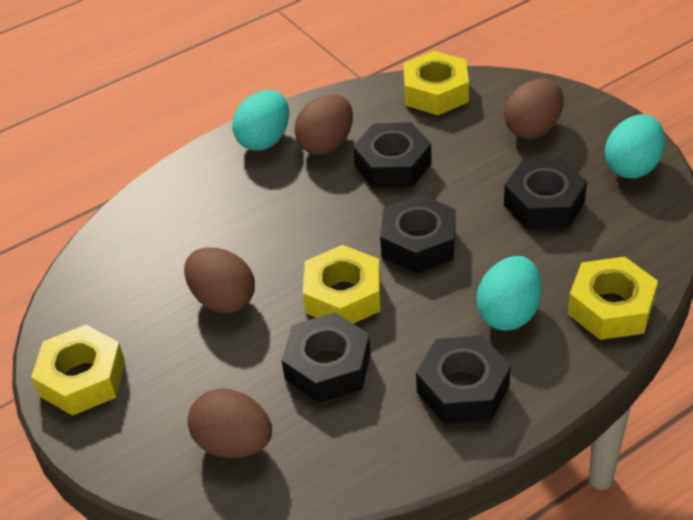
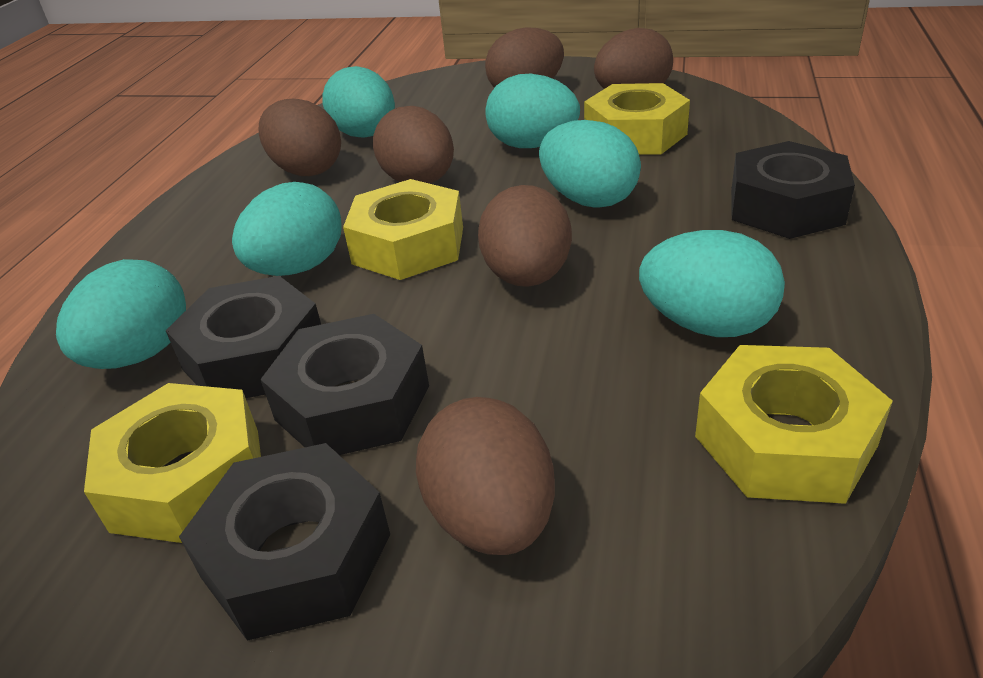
black nut: [282,312,371,403] [353,122,432,188] [380,194,455,273] [416,336,511,424] [504,159,587,229] = 5 -> [166,276,321,398] [179,443,390,641] [260,314,429,455] [731,141,855,239] = 4
brown egg: [184,248,255,313] [187,388,272,458] [294,94,353,155] [504,79,564,139] = 4 -> [259,99,341,176] [373,106,454,184] [416,397,555,555] [478,185,572,287] [485,27,564,88] [594,28,673,89] = 6
turquoise egg: [232,90,289,151] [476,256,542,331] [605,114,665,178] = 3 -> [56,259,186,369] [232,182,342,276] [322,66,395,138] [485,74,580,148] [539,120,641,208] [639,230,785,337] = 6

